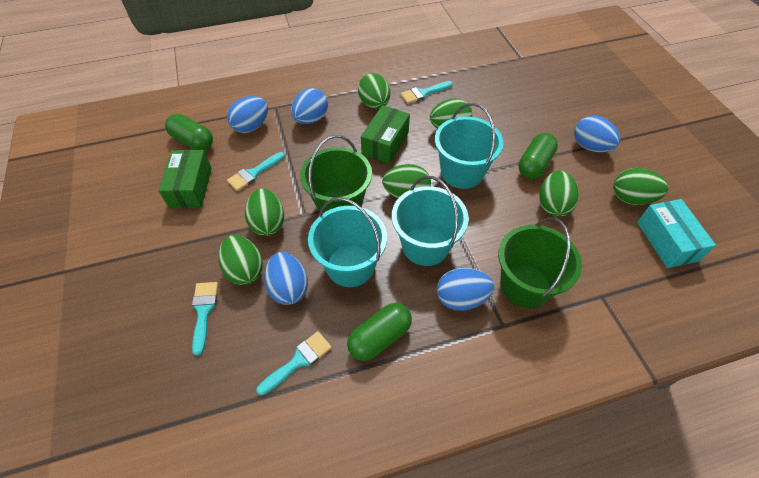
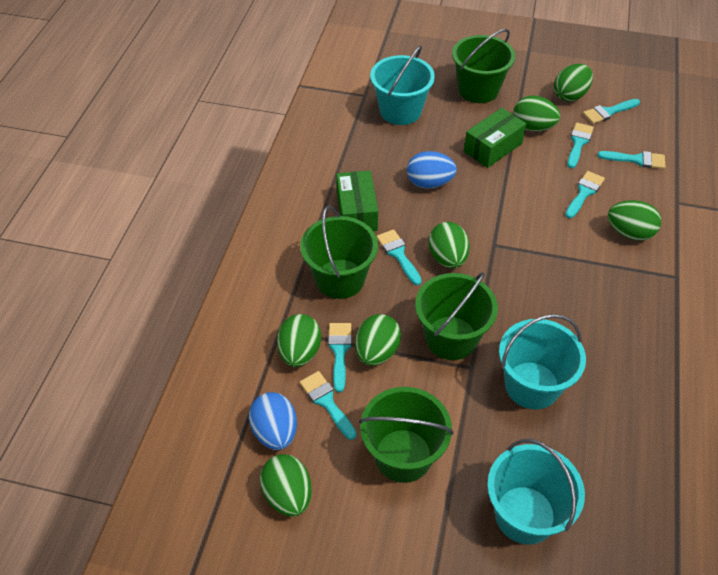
blue egg: [227,96,268,133] [264,252,308,305] [291,88,328,124] [437,268,494,311] [574,115,620,152] = 5 -> [249,392,297,450] [407,151,457,188] = 2
green bucket: [300,135,372,213] [498,217,582,308] = 2 -> [300,206,378,299] [359,387,453,483] [415,272,498,360] [452,29,515,103] = 4
green capsule: [165,114,213,151] [347,303,412,361] [518,133,558,179] = 3 -> none = 0
turquoise box: [637,199,716,268] = 1 -> none = 0
turquoise brush: [192,282,218,356] [227,152,285,191] [256,331,332,395] [400,81,453,104] = 4 -> [300,371,356,440] [328,323,352,392] [376,229,422,285] [565,171,605,218] [567,122,594,168] [583,99,640,124] [597,151,666,169] = 7

